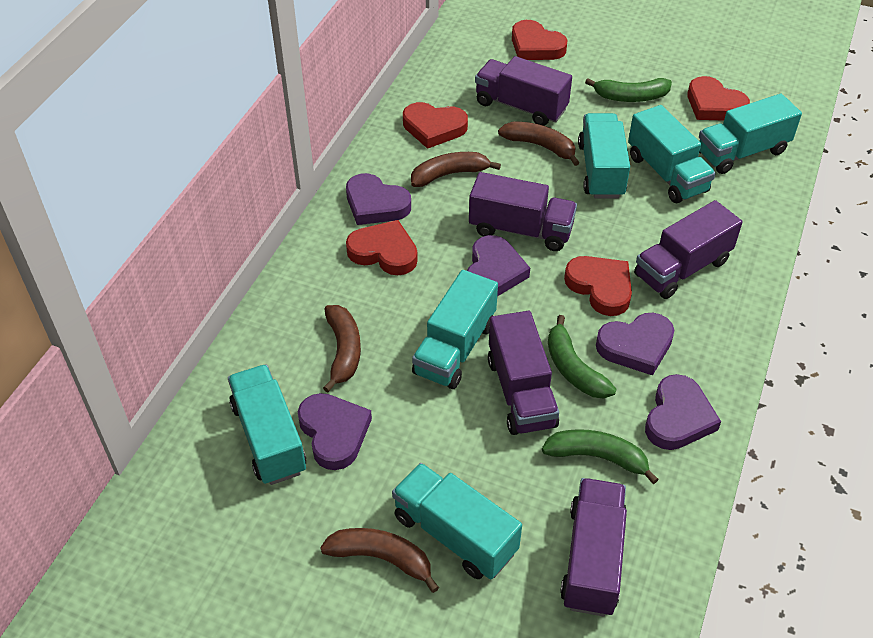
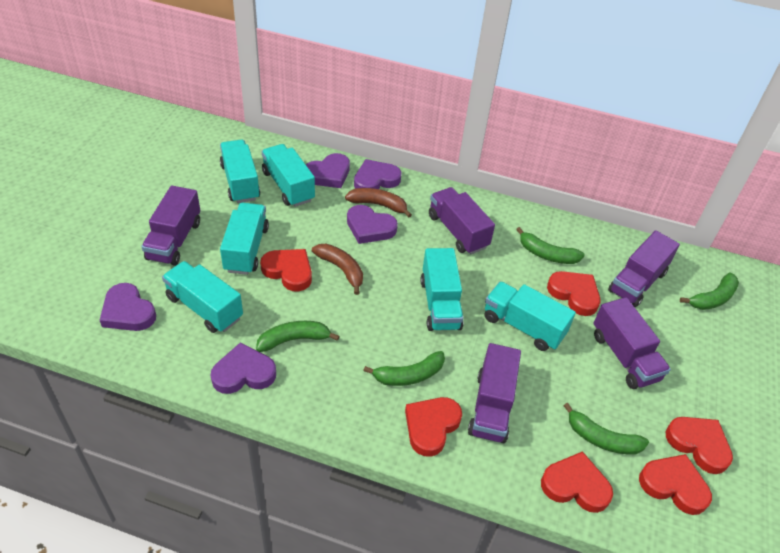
brown banana: [320,528,439,593] [323,305,361,392] [411,152,501,187] [498,121,580,166] = 4 -> [312,244,363,295] [345,188,412,217] = 2
green banana: [542,429,659,484] [548,315,616,398] [585,78,672,102] = 3 -> [256,321,339,352] [363,351,445,386] [516,227,585,264] [563,403,649,454] [680,273,739,310] = 5
red heart: [346,220,418,275] [403,102,468,149] [512,20,567,60] [564,256,632,316] [687,76,750,120] = 5 -> [260,249,312,291] [405,397,462,457] [541,451,613,513] [547,271,601,316] [639,454,712,515] [666,417,733,474] = 6

